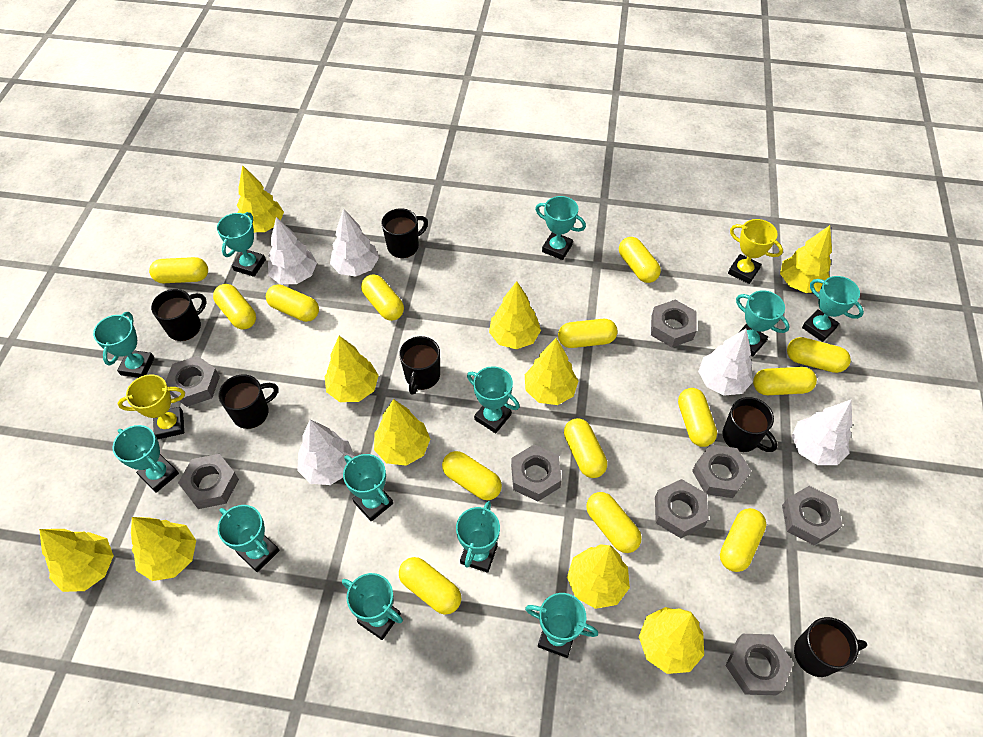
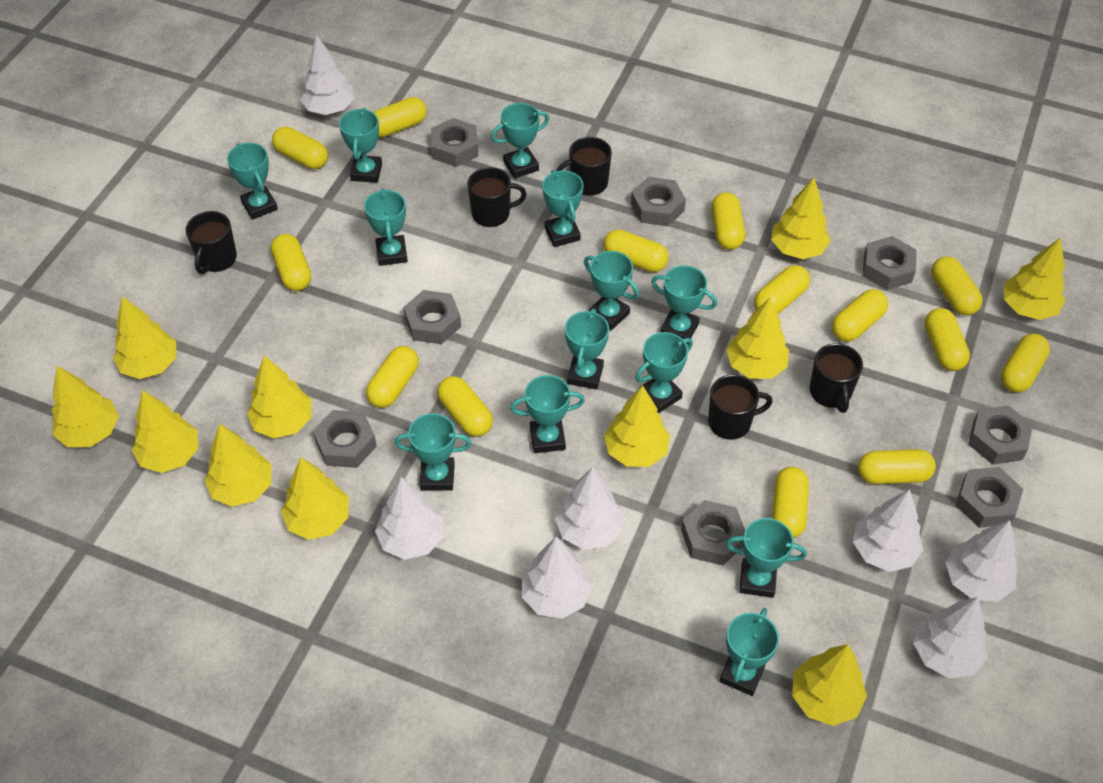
black mug: [151,289,207,341] [219,375,279,429] [381,208,428,258] [399,336,440,395] [723,397,777,452] [794,617,867,677] = 6 -> [186,211,237,274] [467,167,527,227] [556,137,612,196] [708,374,772,440] [810,343,863,413] = 5
turquoise trophy: [93,312,154,378] [112,425,179,493] [217,212,266,277] [217,505,279,572] [342,573,403,640] [343,454,393,522] [456,501,500,573] [467,366,520,433] [525,593,598,658] [535,196,586,260] [736,290,790,357] [802,276,864,342] = 12 -> [227,143,278,220] [339,108,382,183] [364,188,408,266] [395,413,472,490] [491,103,549,179] [510,375,585,453] [543,170,583,247] [565,309,609,389] [584,251,639,330] [635,332,693,413] [651,265,717,344] [719,608,779,696] [726,518,807,598] = 13
white tree: [268,217,317,284] [298,419,355,485] [330,208,379,277] [698,329,753,396] [792,400,852,465] = 5 -> [300,35,354,115] [375,477,444,560] [522,537,592,619] [555,467,623,549] [853,489,923,572] [913,597,988,679] [945,520,1017,602] = 7
yellow tree: [39,529,114,592] [131,517,196,581] [237,165,284,232] [325,336,379,402] [374,399,430,466] [489,281,541,349] [525,338,578,405] [567,544,630,609] [639,607,704,674] [780,225,832,293] = 10 -> [52,366,119,447] [113,296,176,379] [132,390,199,473] [204,424,272,507] [247,356,312,439] [281,457,349,540] [604,385,670,467] [726,298,789,379] [771,178,830,259] [792,644,867,726] [1004,237,1065,320] = 11
yellow trophy: [118,374,185,440] [728,219,783,284] = 2 -> none = 0

